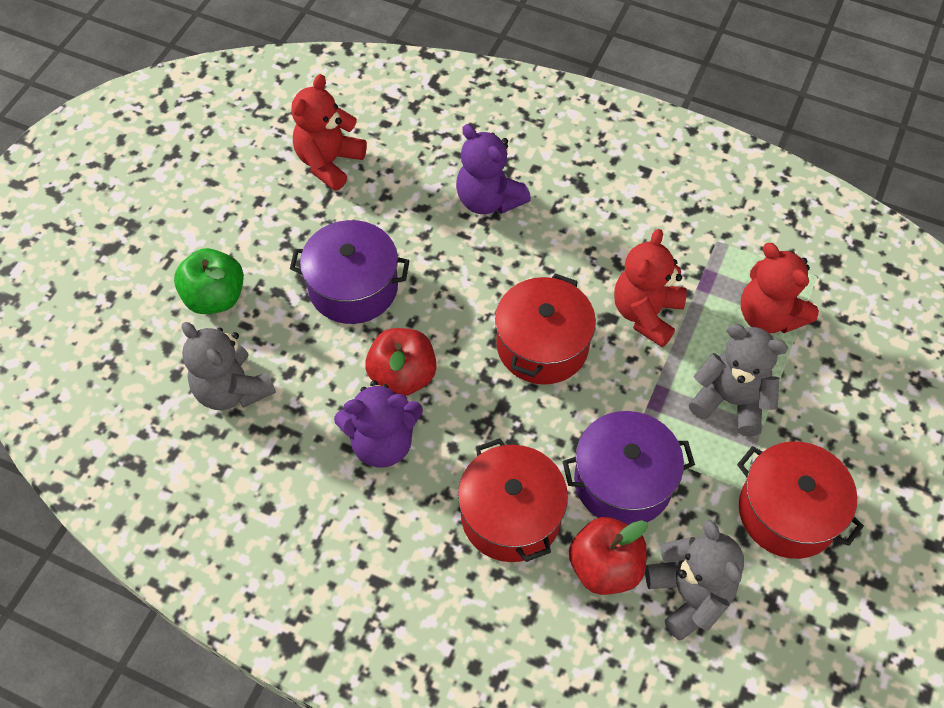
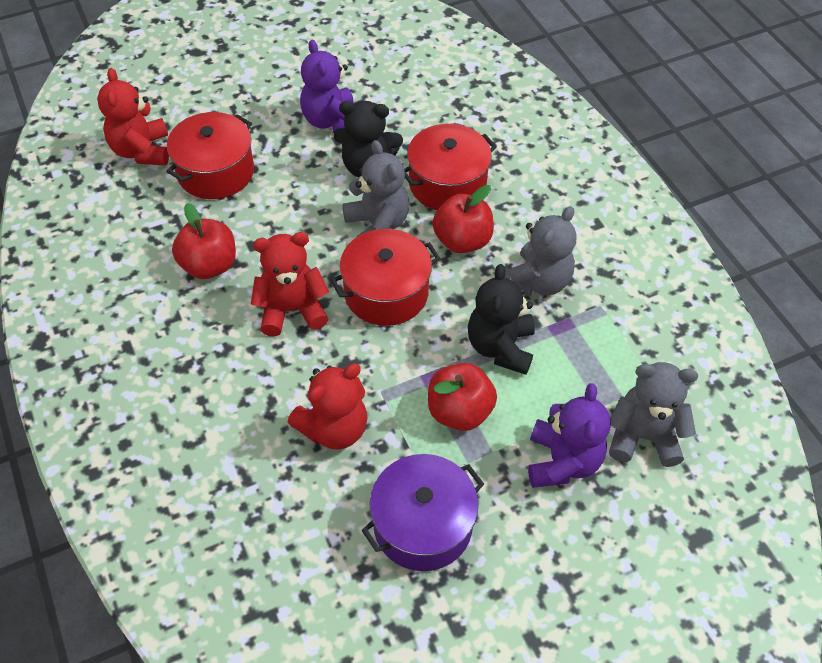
black teddy bear: none = 0 -> [334,101,403,177] [468,264,535,375] = 2
green apple: [174,248,244,314] = 1 -> none = 0
purple pot: [290,220,410,324] [562,411,695,525] = 2 -> [361,454,484,571] = 1
red apple: [365,328,437,396] [569,517,648,595] = 2 -> [172,203,236,279] [428,363,497,431] [433,185,494,253] = 3

